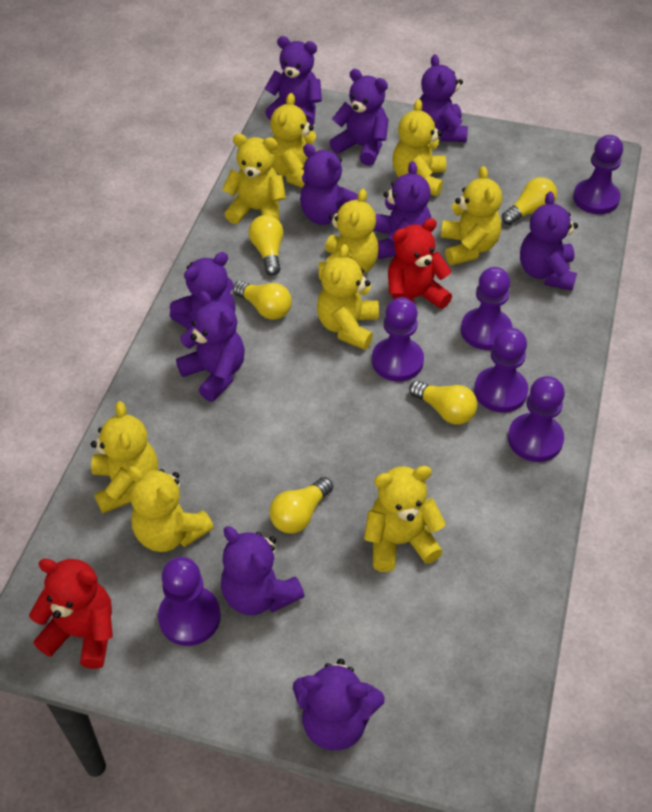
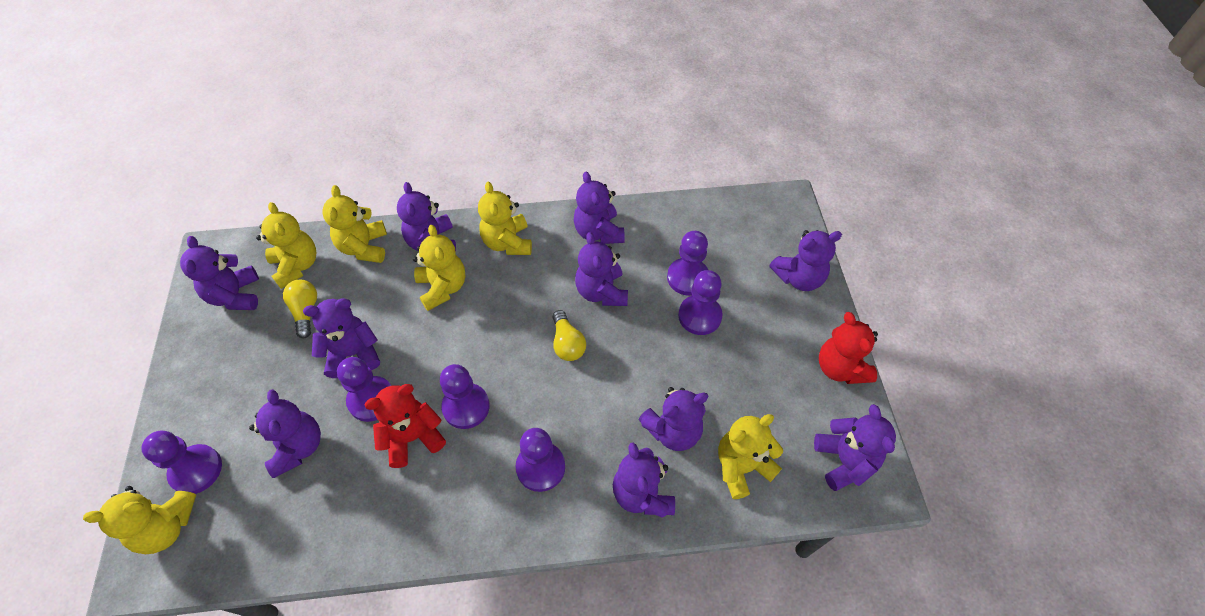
yellow light bulb: [233,281,292,320] [249,215,283,276] [269,477,333,534] [409,380,477,425] [502,177,557,225] = 5 -> [283,280,317,338] [552,310,586,361] = 2
yellow teddy bear: [91,401,158,513] [128,466,214,552] [222,134,286,224] [270,93,318,188] [317,244,379,350] [319,189,379,280] [364,466,446,572] [393,99,446,196] [441,166,502,265] = 9 -> [83,486,196,554] [256,202,317,289] [322,185,387,263] [413,225,465,311] [478,182,532,255] [718,414,783,499] = 6

